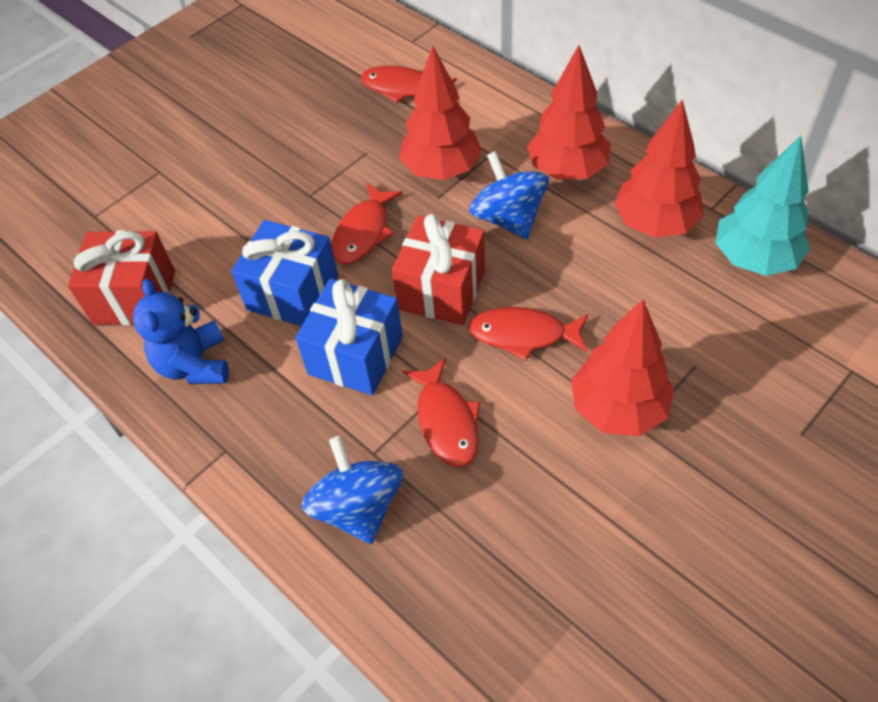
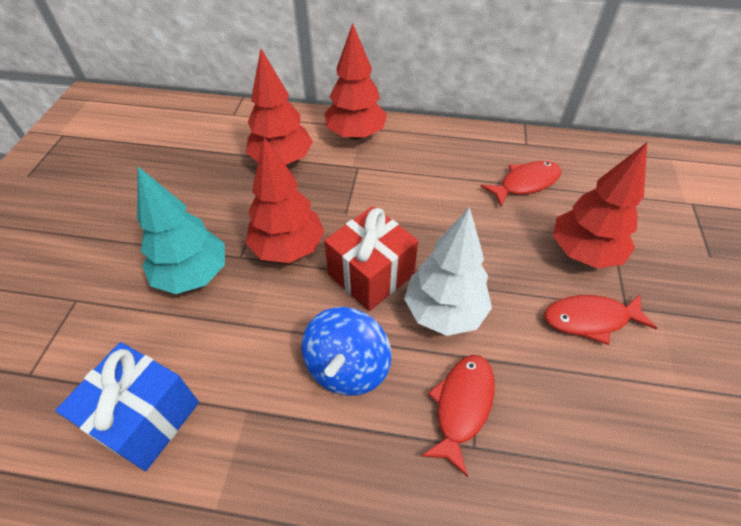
blue gift: [231,220,338,326] [296,279,403,395] = 2 -> [56,342,199,471] = 1
blue spinning top: [301,436,403,544] [469,151,549,239] = 2 -> [301,307,392,396] = 1
blue teddy bear: [133,279,229,384] = 1 -> none = 0
red fish: [331,183,403,264] [361,66,457,103] [403,358,480,467] [469,307,588,361] = 4 -> [421,355,495,477] [480,161,561,207] [544,294,657,345] = 3
red gift: [68,230,175,325] [392,214,485,325] = 2 -> [324,206,418,311] = 1
white tree: none = 0 -> [404,207,492,336] = 1

